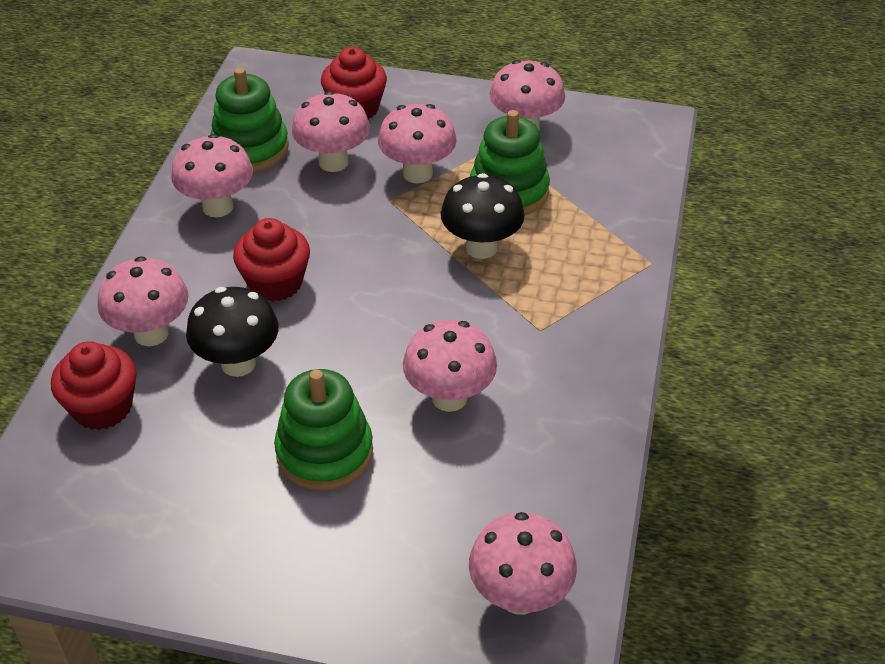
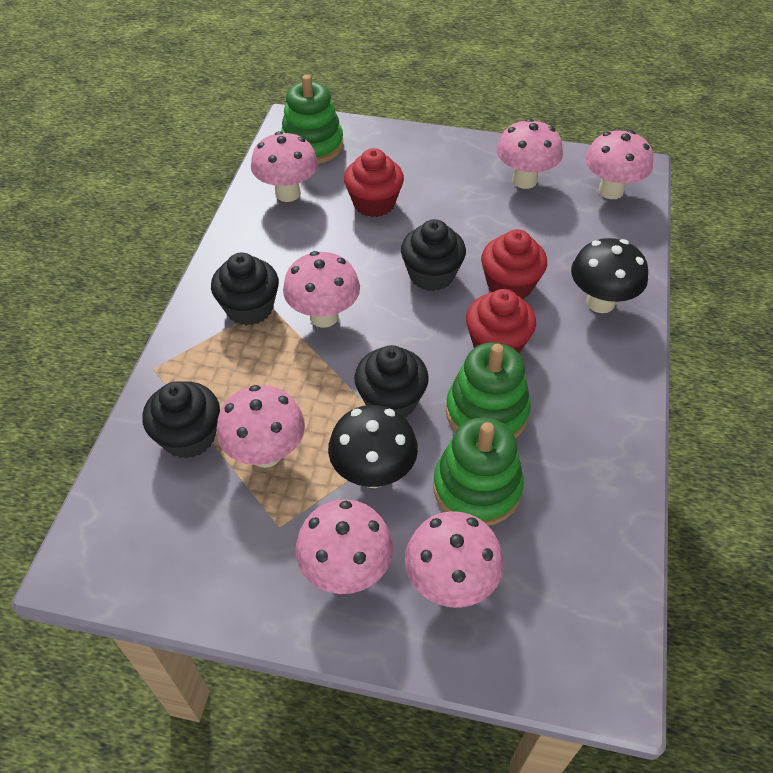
black cupcake: none = 0 -> [142,381,220,459] [211,253,279,326] [354,345,429,417] [401,219,466,291] = 4

